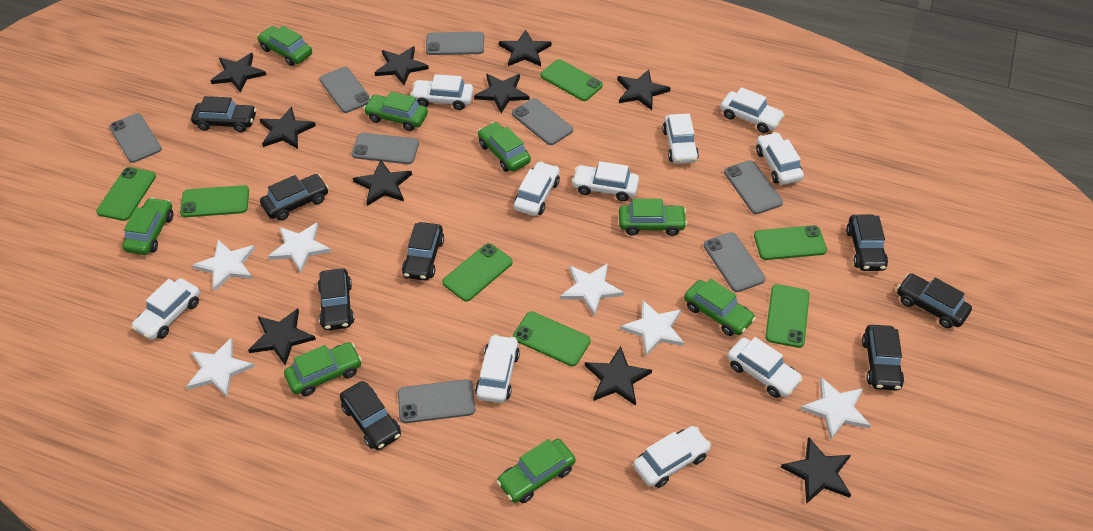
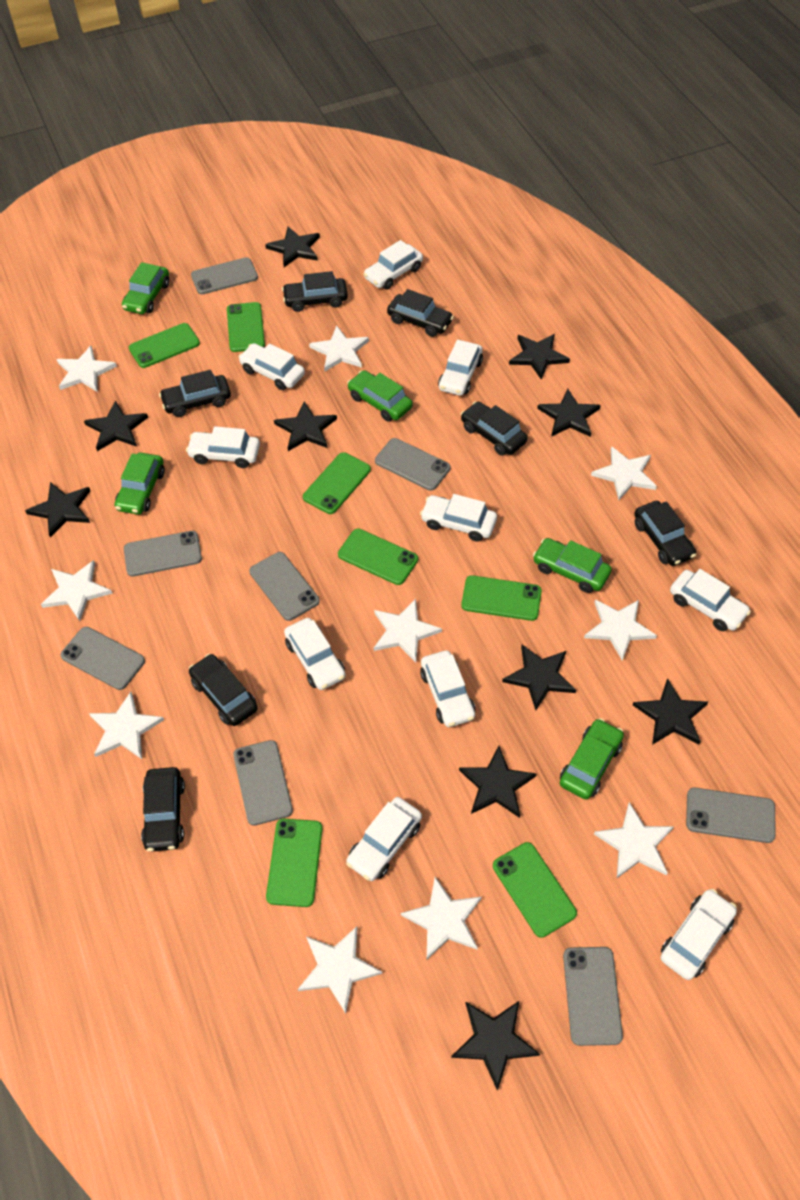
black car: [191,96,256,132] [260,174,329,221] [318,268,354,331] [340,381,401,450] [402,222,444,281] [846,215,888,271] [862,325,904,391] [897,273,972,328] = 8 -> [141,767,185,852] [159,370,231,417] [189,654,258,726] [282,271,348,312] [387,289,454,337] [461,402,528,456] [634,501,696,566] = 7
green car: [122,197,173,255] [257,26,312,66] [284,342,362,396] [363,91,428,131] [478,122,531,172] [496,439,575,503] [619,199,687,236] [684,278,756,336] = 8 -> [115,453,165,515] [122,262,170,314] [347,370,413,422] [533,538,612,593] [560,718,624,800] = 5
white star: [186,338,254,397] [192,240,255,292] [268,223,331,273] [560,263,624,316] [620,300,684,356] [800,377,871,440] = 6 -> [41,560,113,621] [56,346,117,392] [89,692,164,759] [298,926,382,1013] [309,326,369,371] [374,599,442,662] [401,877,482,959] [584,599,657,661] [591,446,657,500] [594,802,674,878] = 10

